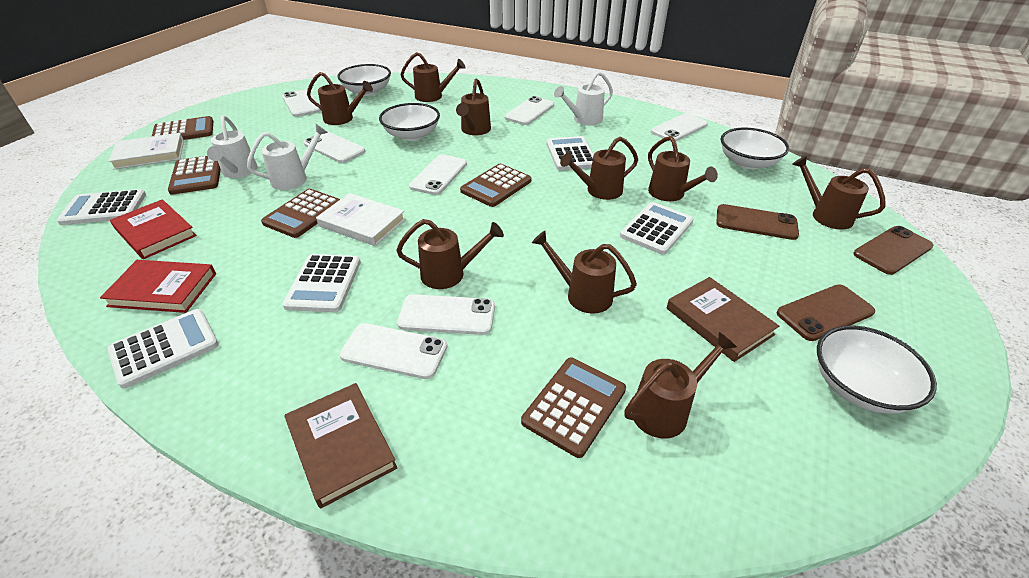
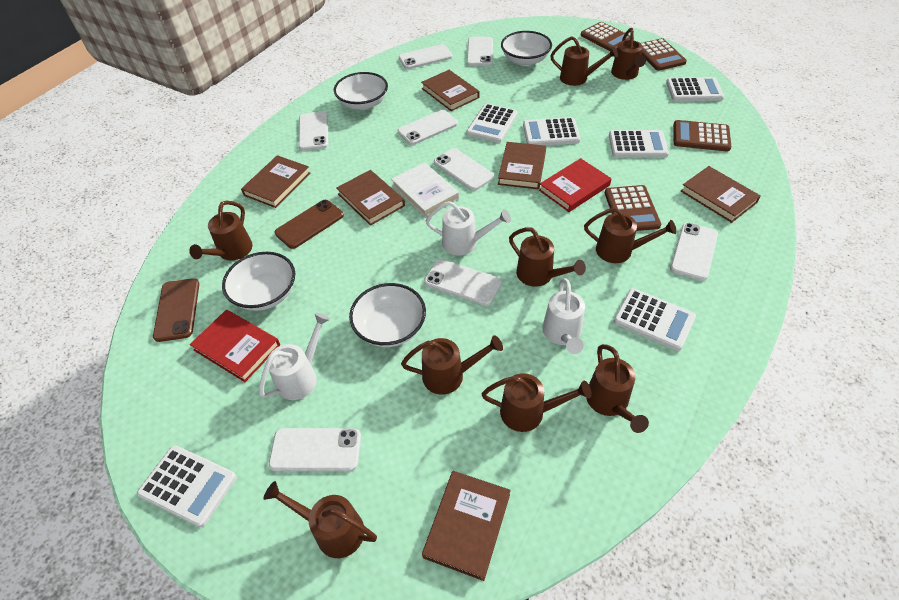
brown book: [285,383,397,508] [667,277,779,362] = 2 -> [241,155,310,208] [337,170,405,226] [421,70,479,111] [422,471,511,581] [498,142,546,189] [681,166,761,223] = 6
brown calculator: [152,116,213,140] [168,156,221,195] [261,189,340,238] [460,164,531,207] [521,358,626,458] = 5 -> [581,22,634,51] [605,185,661,231] [641,38,687,71] [673,120,731,151] = 4
brown phone: [716,204,799,240] [777,285,875,341] [853,226,934,275] = 3 -> [153,278,199,342] [275,200,344,249] = 2
white book: [108,133,184,170] [316,193,406,246] = 2 -> [391,162,459,217] = 1
white calculator: [57,189,146,225] [107,309,219,389] [282,254,361,312] [546,136,594,170] [620,202,693,255] = 5 -> [137,445,237,527] [467,104,517,143] [523,117,581,145] [609,130,669,158] [613,288,696,351] [666,77,724,101] = 6
white phone: [282,89,321,117] [304,131,365,163] [340,323,447,379] [397,294,495,335] [409,155,467,195] [504,96,554,125] [651,113,708,142] = 7 -> [269,428,361,471] [299,111,328,151] [398,110,458,145] [399,44,453,69] [424,259,501,306] [434,148,494,191] [467,37,493,66] [670,223,718,281] = 8

